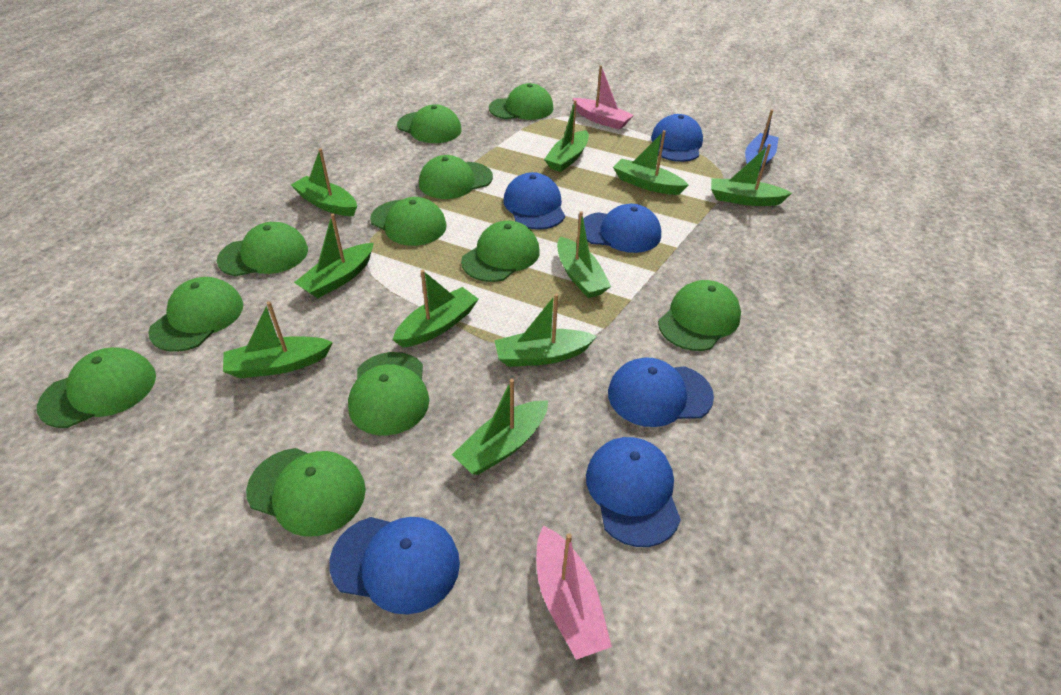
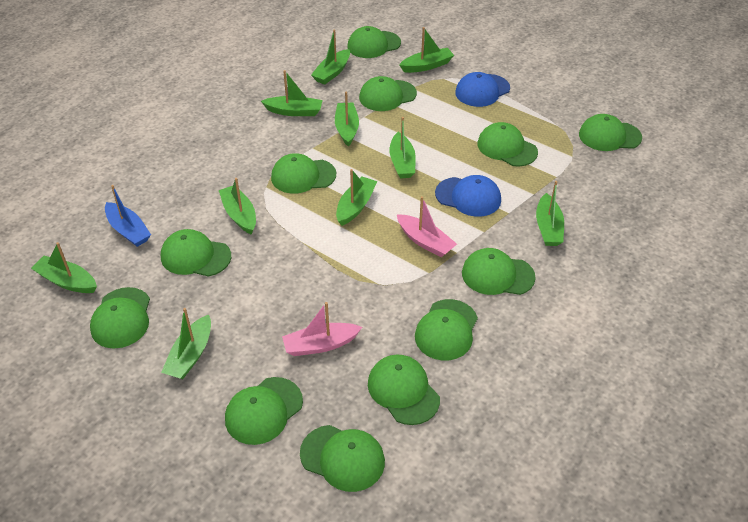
blue cap: [329,517,460,615] [503,172,565,230] [583,204,661,253] [586,437,681,547] [608,357,714,427] [651,114,703,162] = 6 -> [435,175,501,217] [455,72,510,107] = 2
green cap: [37,347,156,428] [148,277,243,352] [217,222,308,276] [246,448,366,536] [348,352,429,436] [370,197,447,246] [397,104,462,143] [419,155,493,199] [461,220,540,282] [489,83,553,120] [658,280,741,351] = 11 -> [90,287,150,349] [161,229,231,277] [225,377,303,445] [271,153,336,193] [300,425,385,492] [347,26,401,58] [359,76,417,111] [368,355,440,425] [415,299,478,360] [462,248,536,295] [477,122,538,166] [579,114,642,151] = 12

